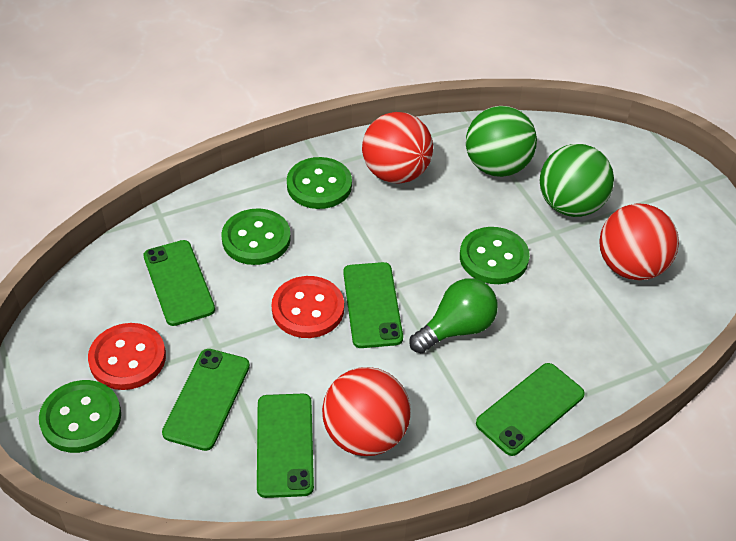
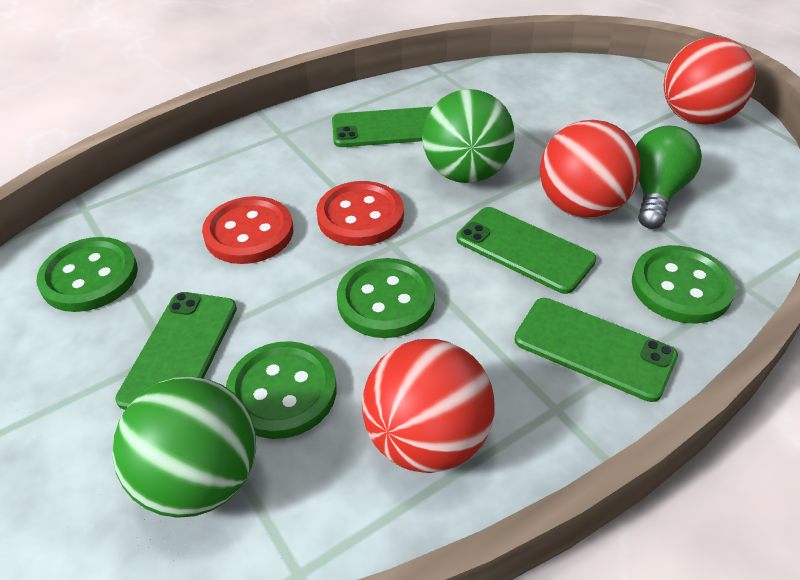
green phone: [143,240,215,326] [162,349,250,451] [257,394,314,498] [343,262,403,348] [476,363,585,456] = 5 -> [115,292,237,410] [332,107,433,147] [456,207,596,294] [514,298,678,402] = 4

